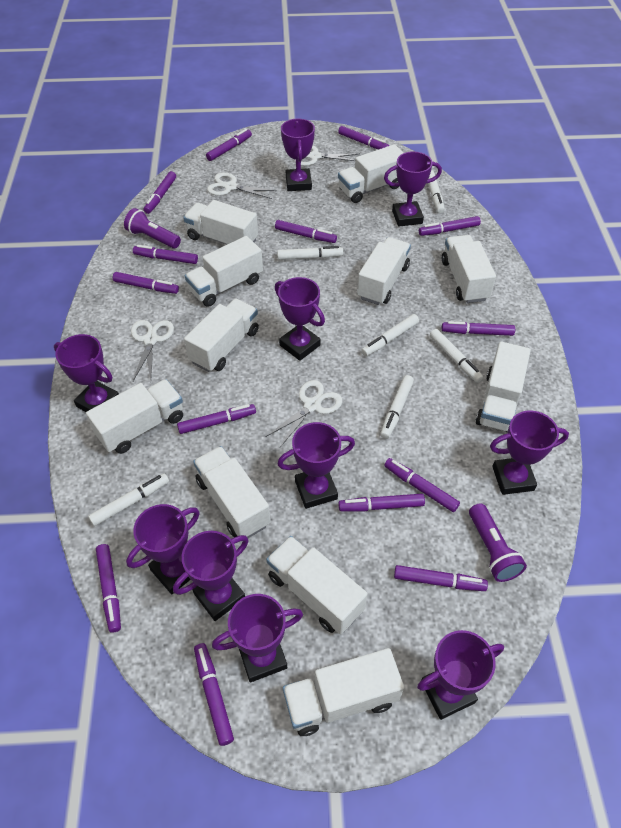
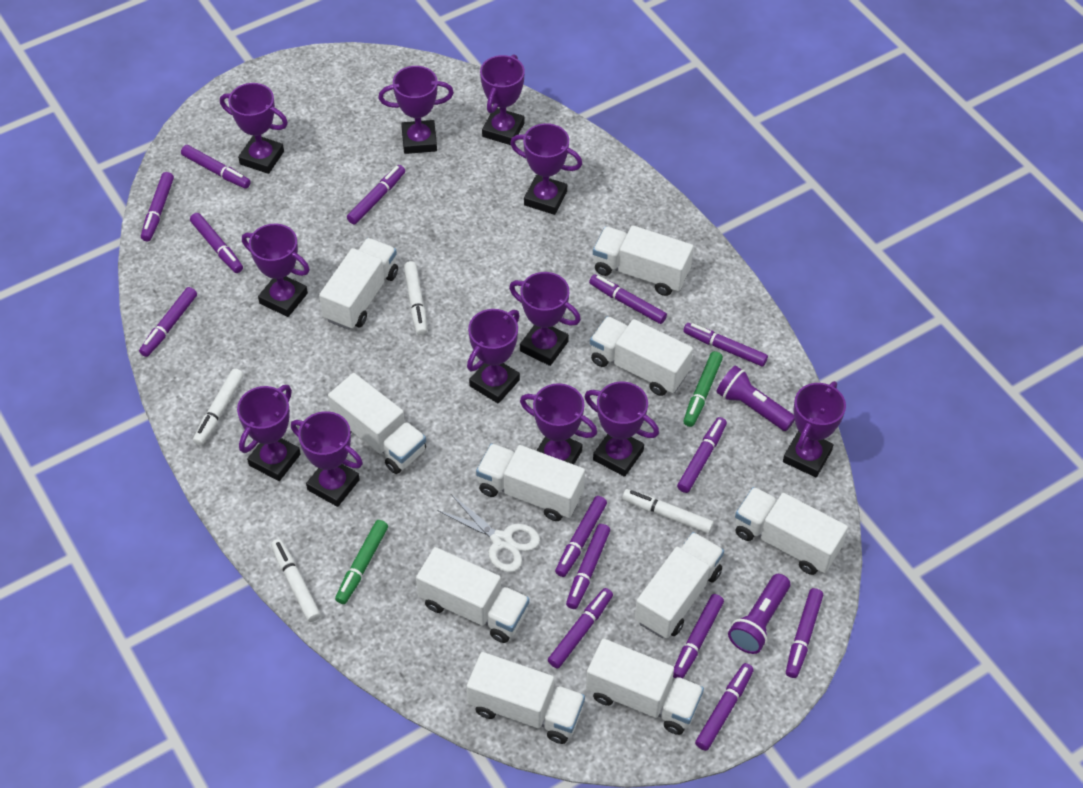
green marker: none = 0 -> [335,520,388,604] [683,351,723,427] = 2
purple trophy: [54,334,119,412] [126,504,200,594] [173,531,249,621] [212,594,303,683] [275,277,325,361] [278,422,355,509] [281,119,315,191] [384,151,442,227] [417,630,504,720] [490,411,569,495] = 10 -> [220,83,288,174] [237,385,301,481] [242,224,310,317] [291,411,363,507] [378,66,454,154] [467,309,520,404] [480,54,525,145] [509,272,581,366] [510,123,582,215] [520,383,597,464] [585,382,659,477] [783,381,846,477] = 12
white marker: [88,473,169,526] [277,246,343,260] [361,314,419,356] [380,375,414,439] [428,170,445,213] [430,329,483,383] = 6 -> [193,368,244,446] [271,539,321,622] [404,261,427,335] [622,489,714,534] = 4
white scissors: [131,320,174,381] [207,172,277,199] [265,380,342,447] [294,145,360,166] = 4 -> [437,494,540,572] = 1
white truck: [86,379,183,454] [183,200,258,244] [184,299,259,372] [185,236,263,307] [193,446,270,538] [266,536,368,635] [283,648,404,736] [338,144,404,203] [357,237,411,305] [442,235,496,303] [476,341,531,433] = 11 -> [319,238,398,330] [328,373,426,474] [416,547,529,643] [467,652,585,744] [476,444,585,521] [586,638,704,735] [590,316,693,396] [593,225,693,296] [635,532,724,638] [735,487,848,575] = 10

